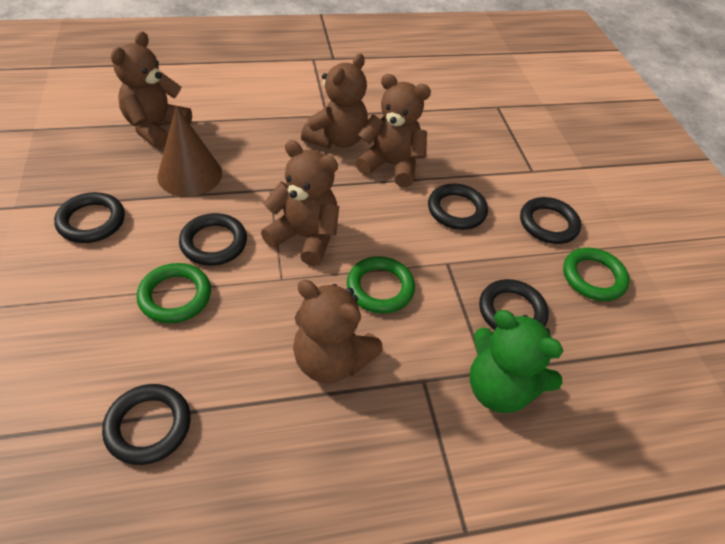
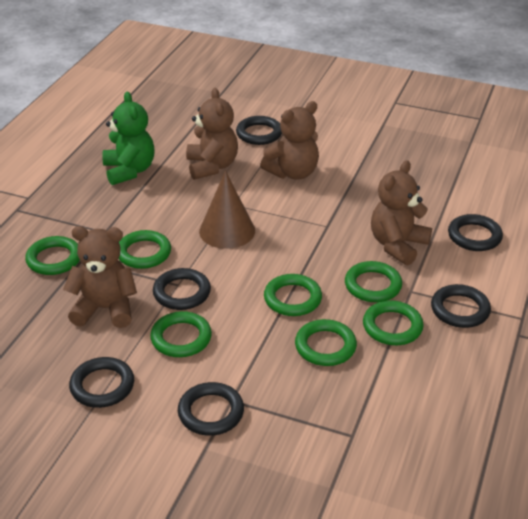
brown teddy bear: [111,31,192,149] [261,140,339,266] [293,280,383,384] [301,54,368,149] [356,74,431,187] = 5 -> [63,226,137,328] [186,88,238,180] [260,101,319,180] [371,160,432,265] = 4
green ring: [137,263,211,323] [347,256,415,314] [563,248,629,301] = 3 -> [25,236,80,275] [119,230,171,269] [150,311,212,357] [264,274,322,316] [295,319,357,366] [345,261,402,302] [363,301,424,345] = 7

